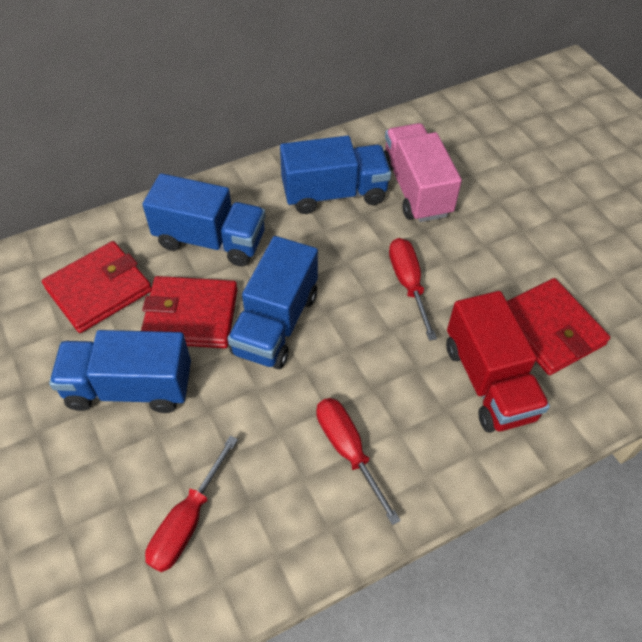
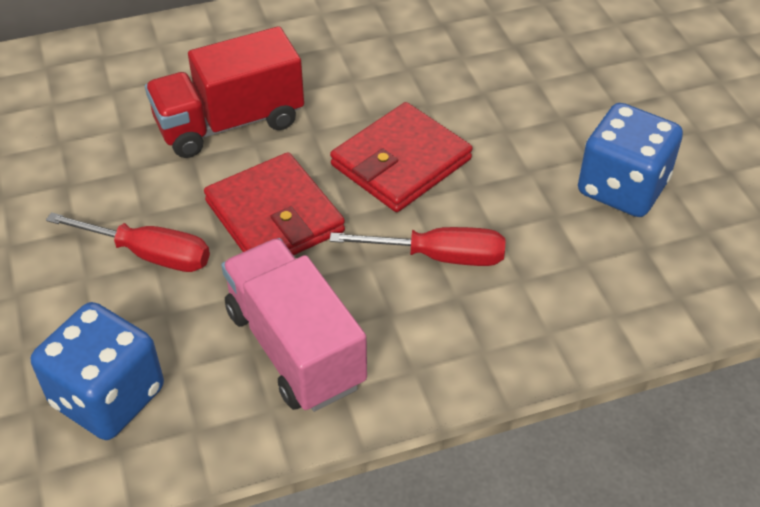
blue dice: none = 0 -> [31,302,164,440] [578,103,683,217] = 2
blue truck: [49,330,191,413] [142,173,266,267] [228,236,318,369] [280,136,391,214] = 4 -> none = 0
red screwdriver: [145,435,238,572] [316,398,401,525] [389,238,437,341] = 3 -> [46,212,210,272] [329,227,505,266] = 2
red wallet: [42,241,152,333] [141,276,238,348] [507,278,610,375] = 3 -> [204,152,345,256] [330,102,473,212] = 2

